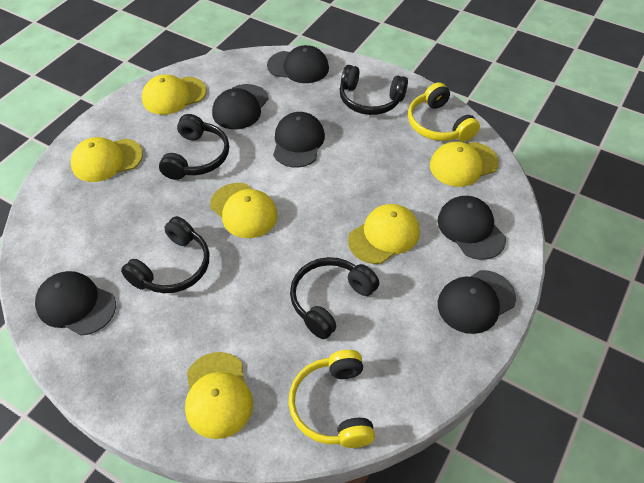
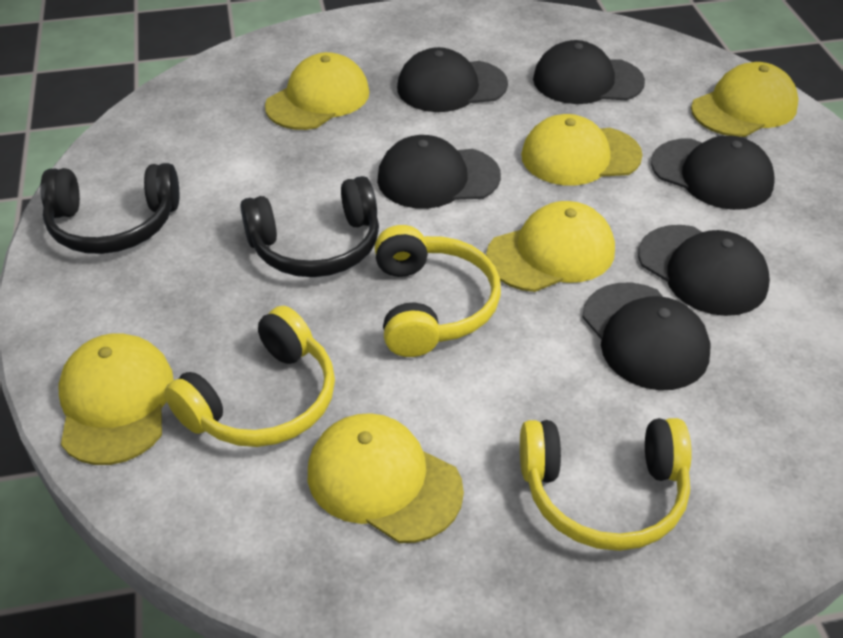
black headphones: [121,216,209,293] [159,114,229,180] [290,257,379,339] [339,65,408,115] = 4 -> [40,163,179,254] [240,176,379,277] = 2
yellow headphones: [289,350,375,448] [408,82,480,142] = 2 -> [164,306,335,447] [375,225,501,357] [520,418,692,551] = 3

